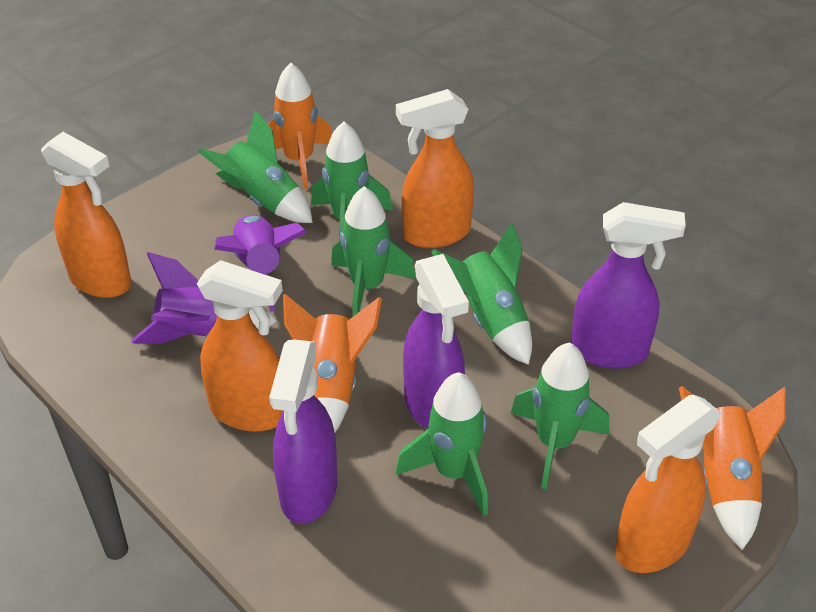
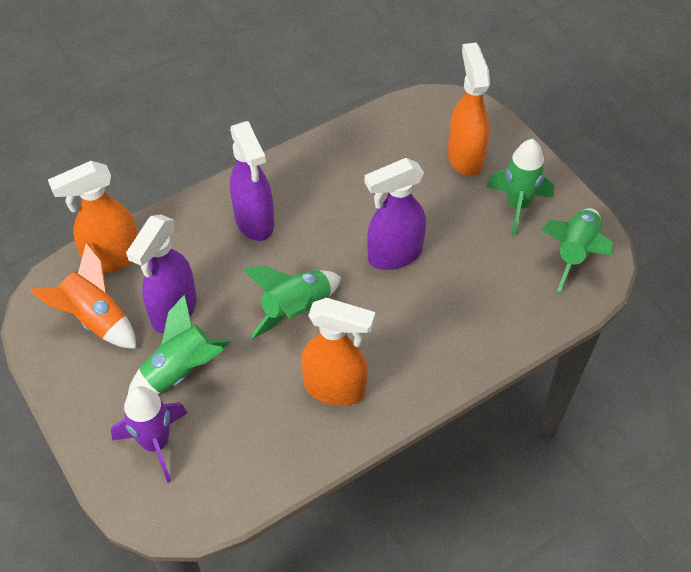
green rocket: [198,110,313,223] [311,122,393,242] [331,186,416,316] [396,372,488,517] [431,223,532,365] [511,343,609,489] = 6 -> [128,294,231,394] [243,265,341,339] [487,139,554,236] [541,208,613,292] = 4
orange rocket: [268,63,333,189] [283,294,382,433] [679,386,786,550] = 3 -> [30,243,136,349] = 1
orange spray bottle: [41,132,131,298] [197,260,283,432] [396,89,474,248] [615,394,722,573] = 4 -> [48,161,138,273] [301,298,375,406] [448,43,490,176] = 3
purple rocket: [131,252,278,344] [214,215,307,312] = 2 -> [111,386,187,483] = 1

